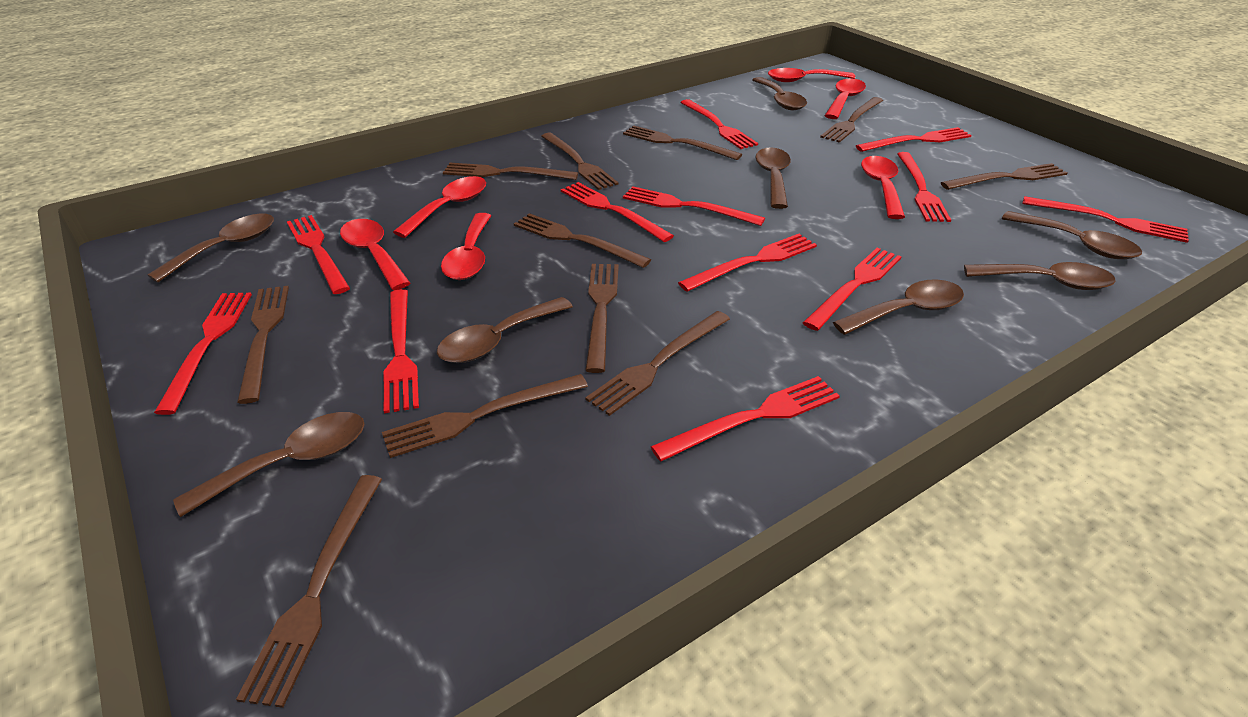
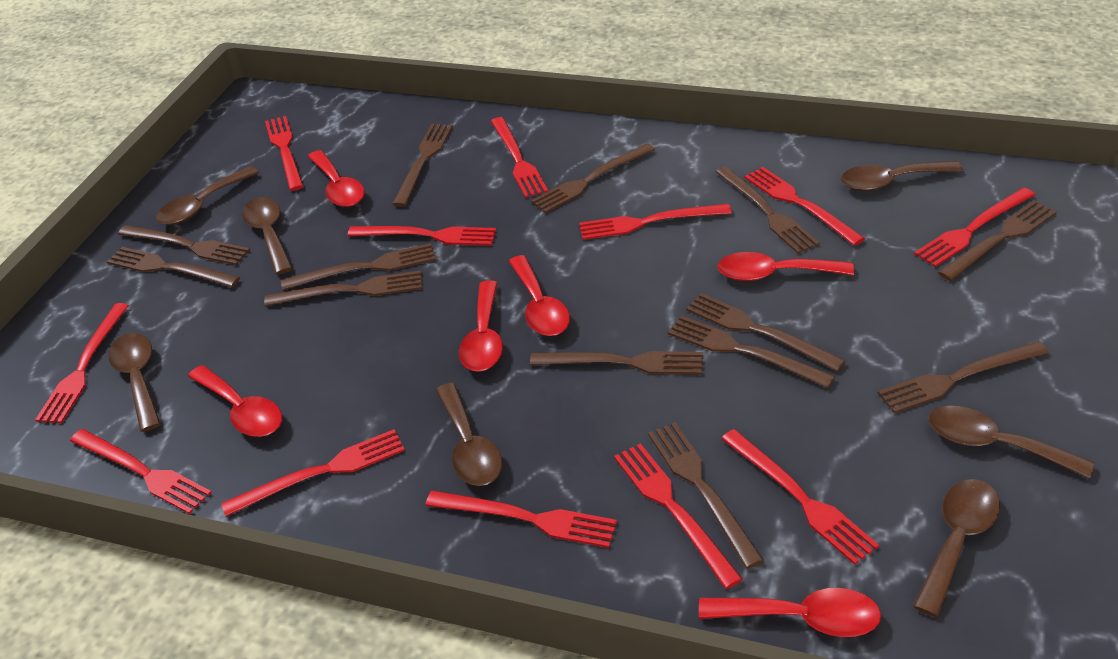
brown fork: [236,475,382,708] [237,286,289,404] [382,374,588,458] [443,163,578,180] [514,213,651,268] [541,133,618,190] [585,264,619,373] [585,311,730,416] [623,126,742,160] [820,97,883,143] [941,163,1068,190] = 11 -> [107,247,240,288] [118,225,250,265] [264,270,422,306] [281,243,436,290] [393,124,453,207] [530,351,703,374] [531,143,655,213] [648,422,764,569] [668,315,835,388] [686,293,846,372] [716,166,820,254] [878,341,1049,413] [938,200,1057,281] = 13
brown spoon: [147,214,274,283] [173,412,365,517] [437,297,573,363] [752,77,807,110] [755,147,791,209] [833,279,964,335] [964,262,1116,290] [1002,211,1142,259] = 8 -> [108,333,161,432] [156,166,259,225] [242,197,293,275] [436,383,502,486] [841,161,963,191] [913,479,1000,617] [929,406,1095,479] = 7

